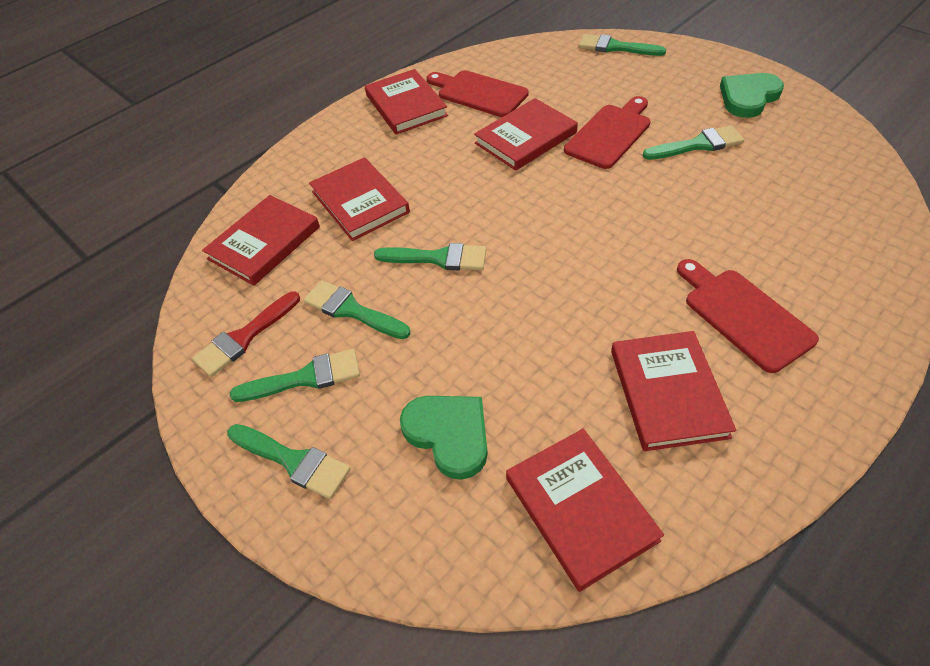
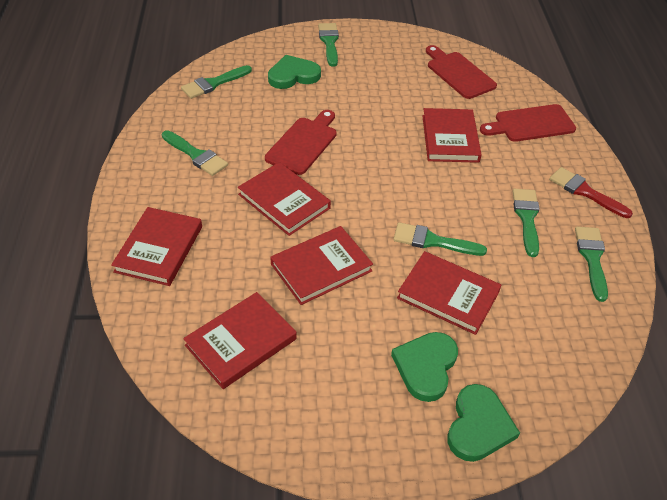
green heart: [400,396,488,480] [720,73,784,118] = 2 -> [268,55,321,89] [391,332,458,402] [448,384,520,462] = 3

